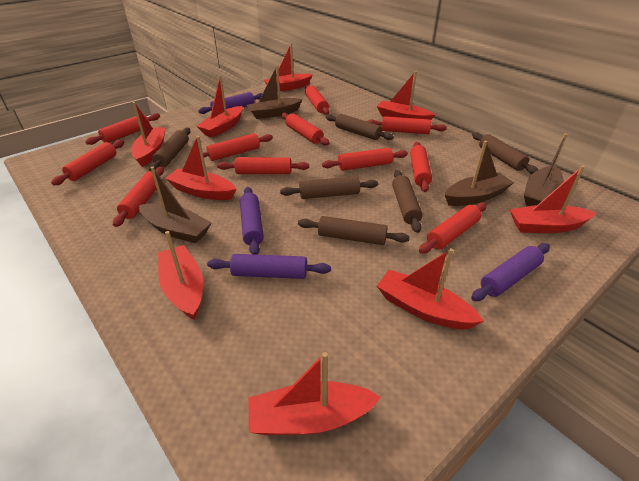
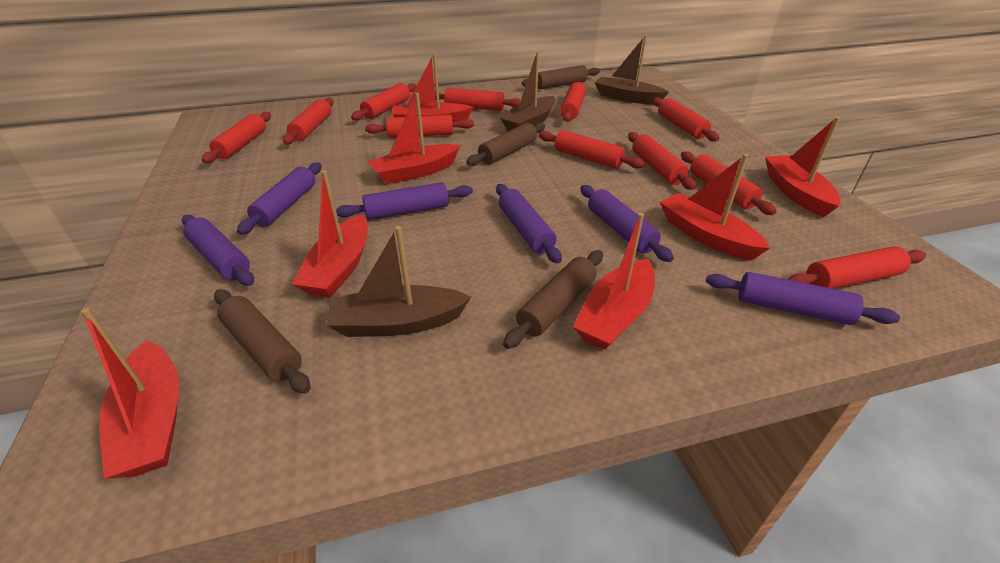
brown boat: [139,167,212,243] [247,65,303,119] [445,141,514,206] [524,133,567,206] = 4 -> [326,226,471,337] [500,52,555,131] [594,35,669,104] = 3
brown rolling pin: [149,128,191,171] [280,176,378,199] [298,216,410,245] [325,114,394,140] [392,170,423,233] [472,132,538,174] = 6 -> [214,289,310,394] [466,123,545,166] [503,250,603,349] [521,65,600,89] = 4
purple rolling pin: [198,92,263,114] [207,254,331,279] [240,187,264,255] [471,243,550,301] = 4 -> [182,215,254,286] [237,163,322,235] [336,182,473,220] [496,184,562,263] [580,185,674,262] [706,272,900,325] = 6
red boat: [132,102,166,167] [158,231,203,320] [165,136,236,200] [197,76,243,137] [248,352,381,435] [264,43,313,92] [377,71,435,120] [377,248,484,329] [509,166,597,233] = 9 -> [81,308,179,479] [292,170,368,298] [368,93,460,184] [392,53,473,122] [573,213,655,350] [660,154,770,261] [765,117,841,217] = 7

